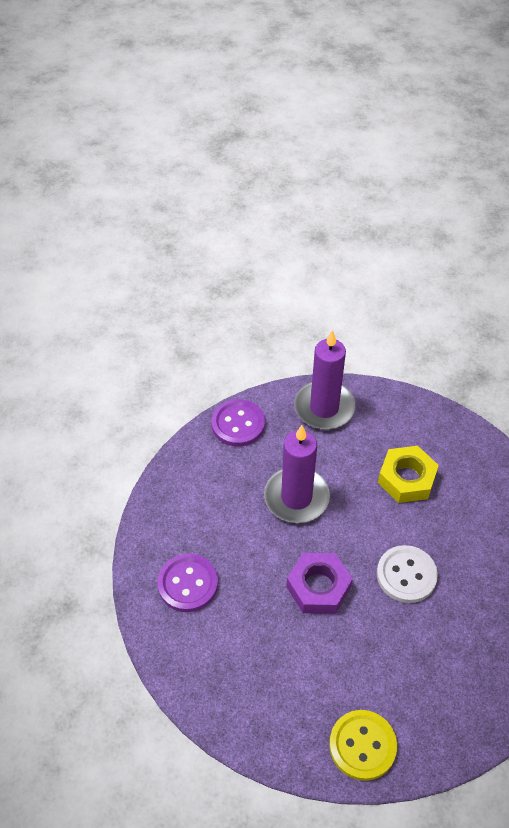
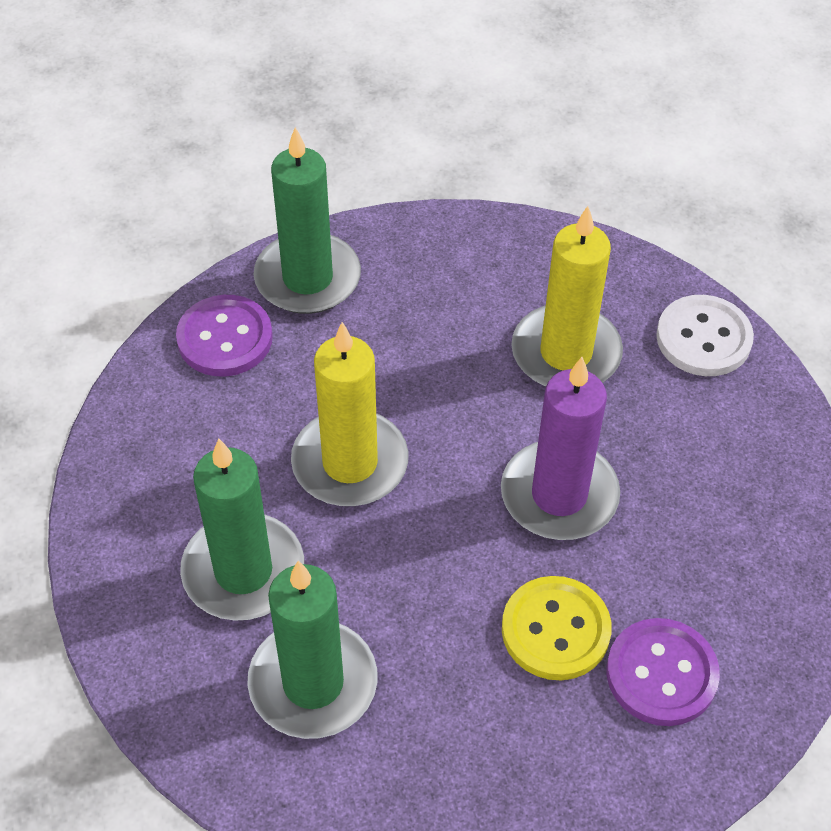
green candle: none = 0 -> [180,439,304,621] [247,561,378,739] [254,127,361,314] = 3
purple candle: [264,425,330,523] [294,330,356,429] = 2 -> [501,357,620,540] = 1
purple nut: [287,553,353,614] = 1 -> none = 0
yellow candle: none = 0 -> [291,322,408,506] [511,206,623,387] = 2
yellow nut: [378,446,439,503] = 1 -> none = 0

